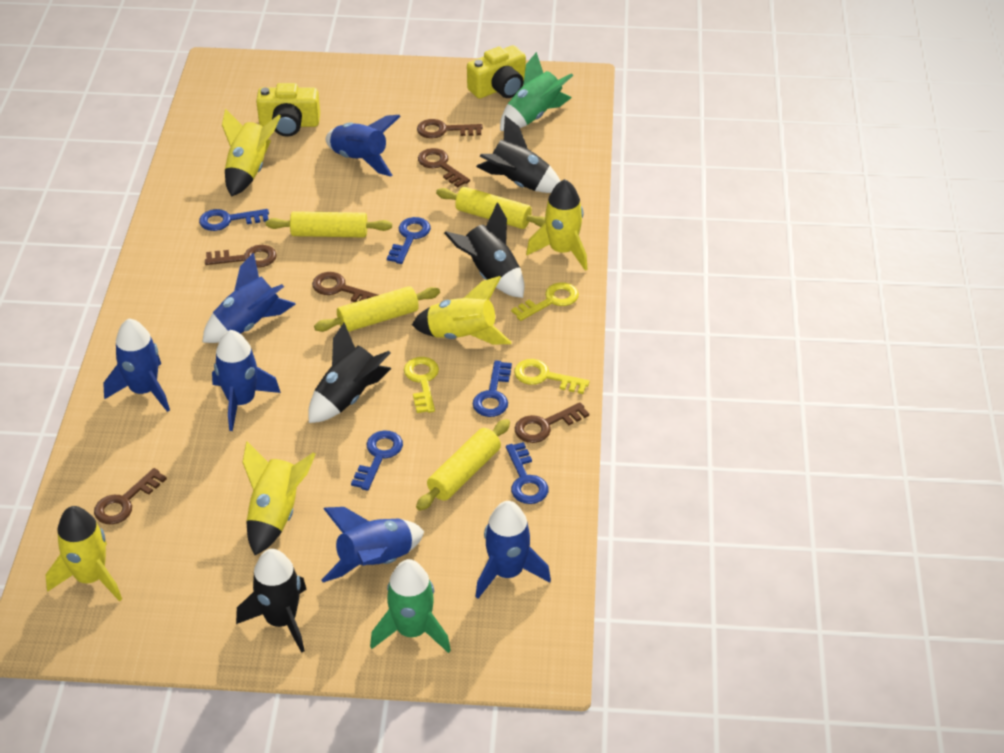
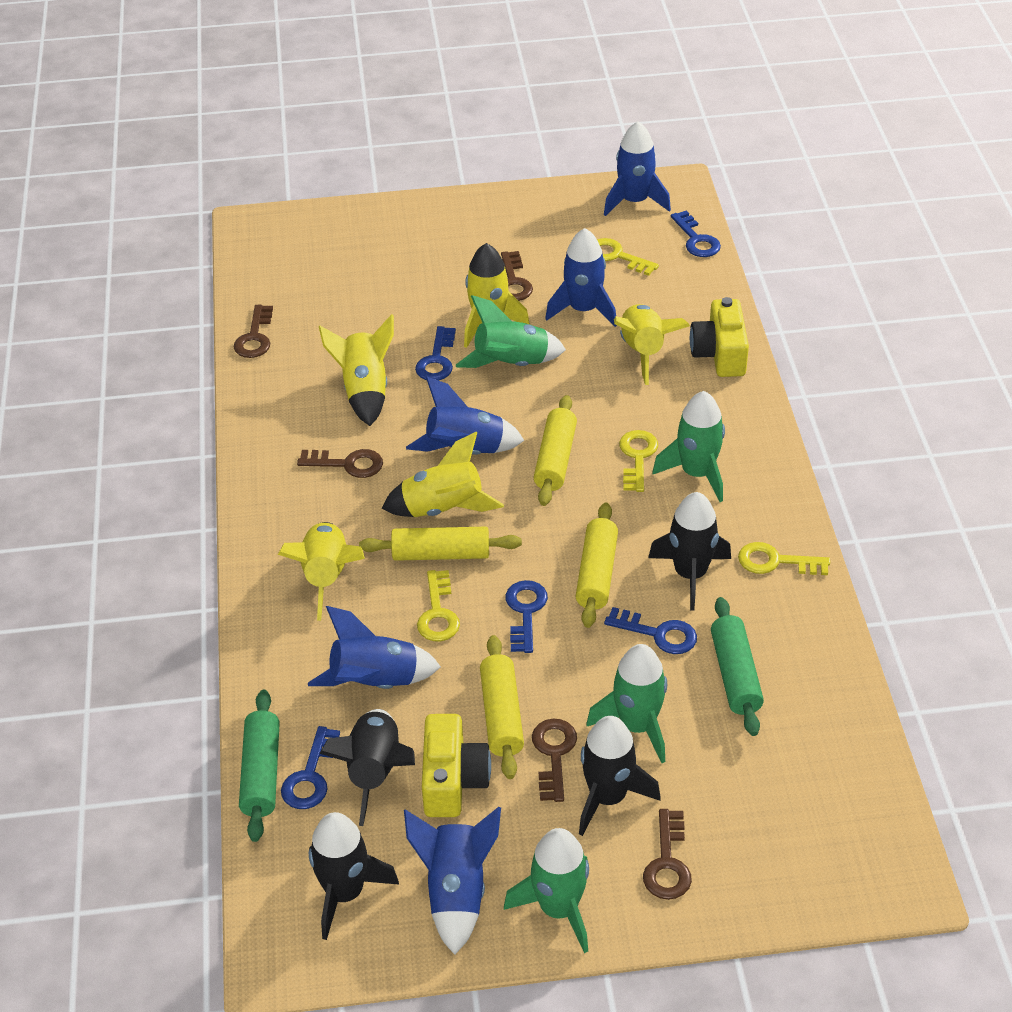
blue rocket: [103,319,170,412] [202,253,296,343] [212,330,281,431] [322,507,424,582] [326,115,401,177] [475,501,551,599] = 6 -> [308,606,441,689] [404,807,501,955] [406,377,524,455] [545,228,617,327] [604,121,671,216] = 5
brown key: [94,468,167,525] [205,245,277,267] [312,272,378,302] [417,119,483,138] [418,148,470,188] [515,402,589,443] = 6 -> [234,305,273,358] [297,449,383,478] [501,251,533,301] [532,719,577,802] [643,809,692,900] = 5
green rocket: [370,559,451,653] [500,52,574,131] = 2 -> [456,295,566,368] [504,828,589,953] [586,644,667,763] [652,391,725,502] = 4
green rolling pin: none = 0 -> [239,690,280,842] [711,597,764,736] = 2
yellow key: [404,357,439,413] [511,282,579,321] [514,359,590,394] = 3 -> [417,570,460,642] [597,238,659,276] [619,430,658,492] [738,542,830,575] = 4

